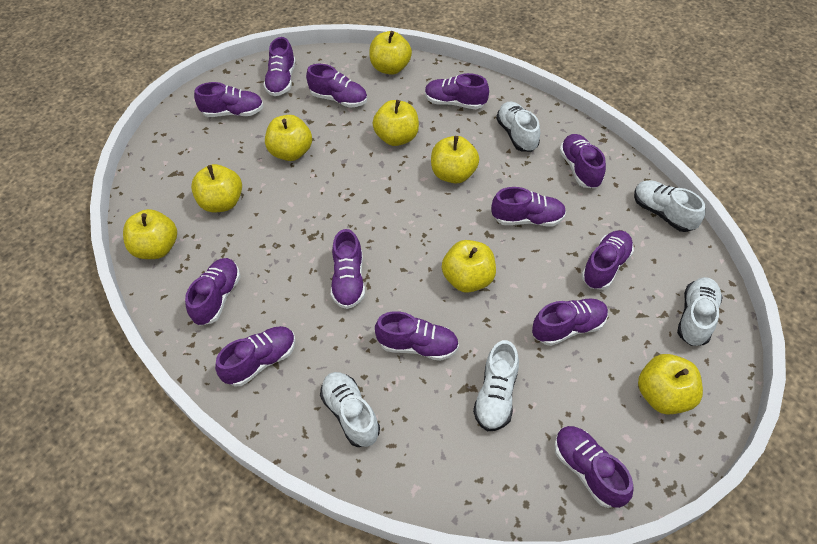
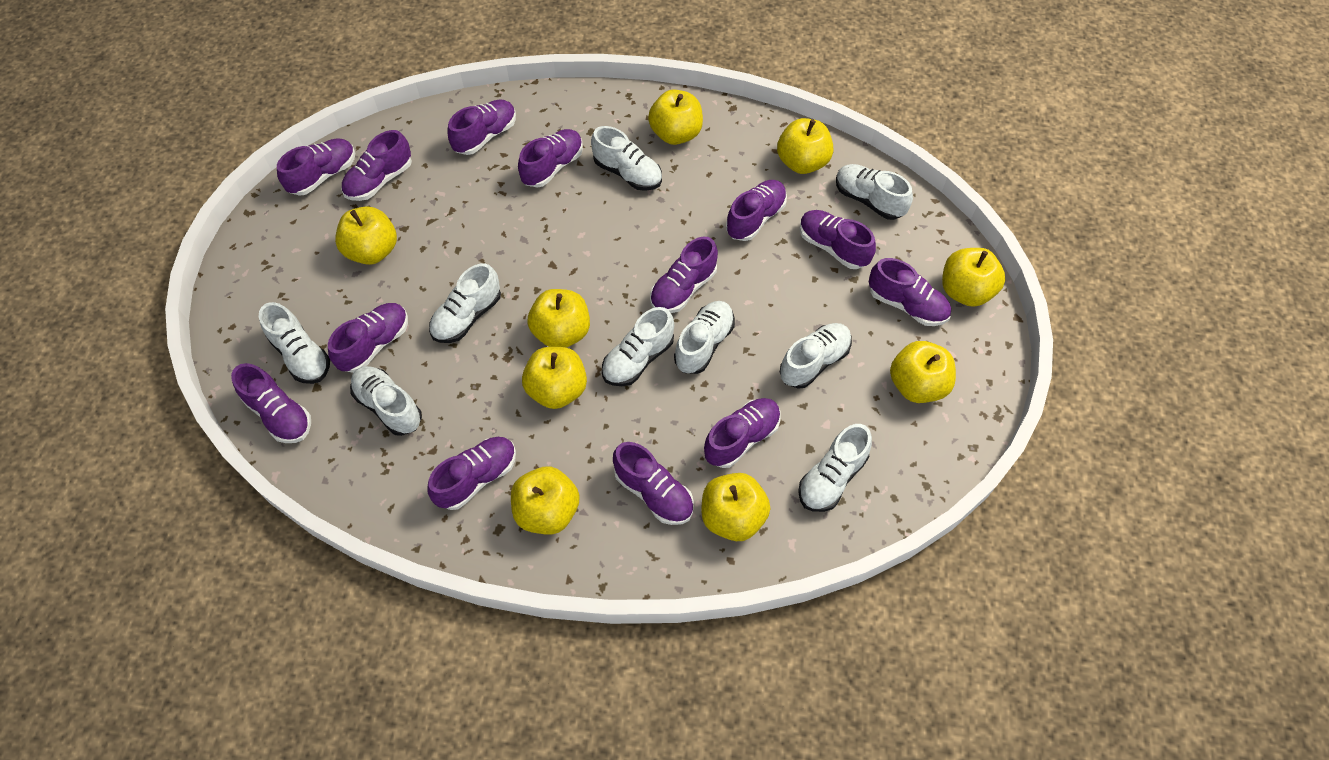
white shoe: [320,372,380,447] [473,340,519,431] [496,102,540,152] [634,180,705,232] [677,277,723,346] = 5 -> [259,302,330,384] [350,366,422,436] [429,263,501,343] [591,126,662,191] [602,307,674,386] [674,301,735,374] [780,323,852,389] [798,424,872,512] [836,164,913,220] = 9
yellow apple: [123,209,177,259] [191,164,242,212] [265,115,312,161] [369,31,412,75] [373,100,419,146] [431,136,479,184] [442,240,496,293] [638,354,703,415] = 8 -> [335,207,397,265] [511,466,580,534] [522,347,587,409] [527,289,590,347] [648,89,703,145] [701,473,770,541] [777,118,833,174] [890,341,956,403] [942,248,1005,307] = 9

